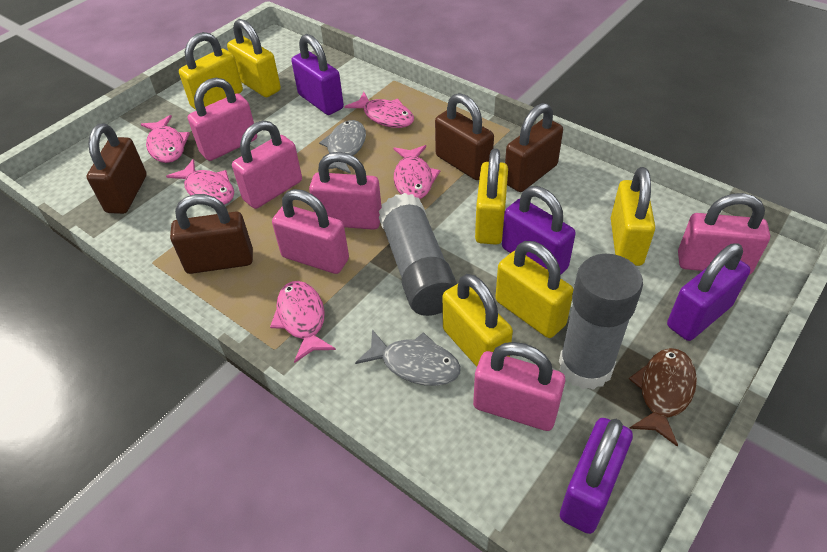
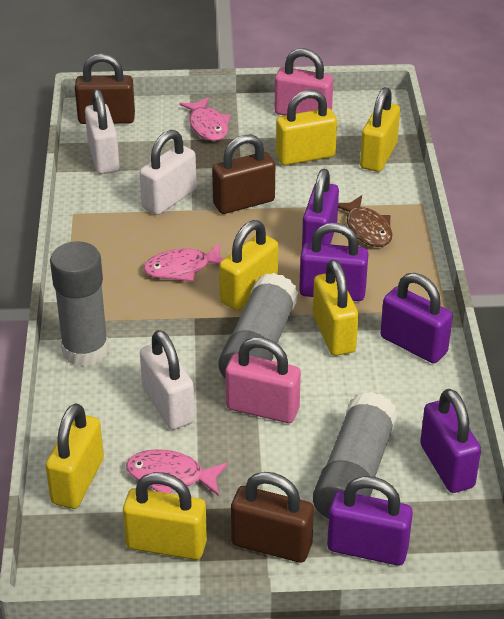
brown padlock: [86,123,147,214] [170,194,253,274] [435,93,494,180] [505,103,563,192] = 4 -> [75,53,135,124] [212,134,275,214] [231,472,314,563] = 3
grey fish: [318,120,366,174] [355,329,461,386] = 2 -> none = 0
grey glue stick: [379,193,457,316] [559,254,643,390] = 2 -> [50,241,109,367] [218,273,298,379] [313,392,398,519] = 3
pink fish: [141,115,190,163] [166,159,234,205] [270,281,336,363] [344,92,414,128] [393,145,440,199] = 5 -> [126,449,228,496] [144,243,224,282] [180,97,230,141] = 3
pink padlock: [188,78,257,161] [232,121,302,209] [272,189,349,274] [309,152,382,230] [473,342,565,431] [678,193,770,275] = 6 -> [226,337,301,423] [275,48,333,116] = 2
purple padlock: [292,34,344,115] [502,186,576,275] [560,418,633,534] [667,243,750,341] = 4 -> [299,223,368,301] [302,169,339,247] [327,476,413,566] [380,273,453,363] [420,389,481,493] = 5
white padlock: none = 0 -> [85,89,120,174] [140,130,197,215] [140,330,195,430] = 3

